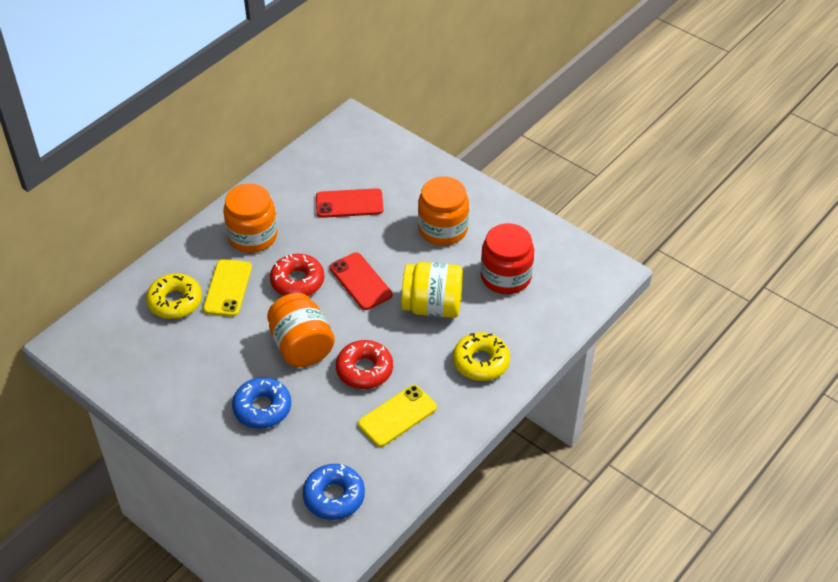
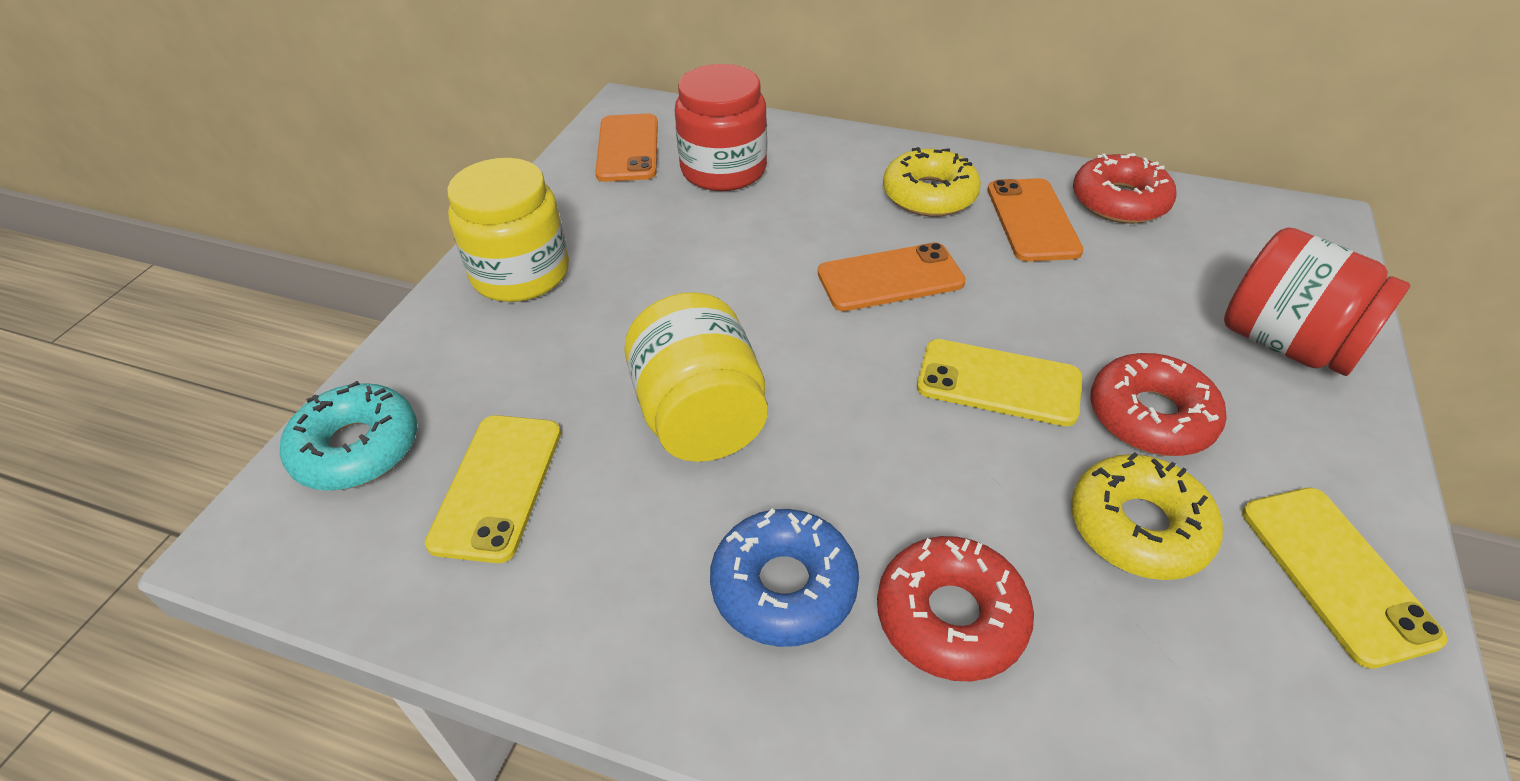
blue donut: [232,377,291,429] [303,464,365,520] = 2 -> [710,509,859,647] = 1
orange jar: [223,183,277,253] [267,293,335,367] [418,176,469,245] = 3 -> none = 0
orange phone: none = 0 -> [595,114,658,182] [818,242,966,311] [988,178,1084,262] = 3
red donut: [270,254,324,296] [336,340,393,389] = 2 -> [877,536,1034,681] [1073,153,1176,224] [1091,353,1227,456] = 3
red jar: [481,223,534,294] = 1 -> [675,64,767,191] [1224,227,1410,376] = 2
red phone: [316,188,383,218] [330,252,392,310] = 2 -> none = 0
turquoise donut: none = 0 -> [280,381,417,491] = 1
yellow jar: [401,262,463,318] = 1 -> [447,158,569,302] [624,292,768,462] = 2
yellow phone: [203,259,252,316] [358,385,437,447] = 2 -> [425,415,561,563] [917,339,1082,426] [1242,488,1448,669] = 3

